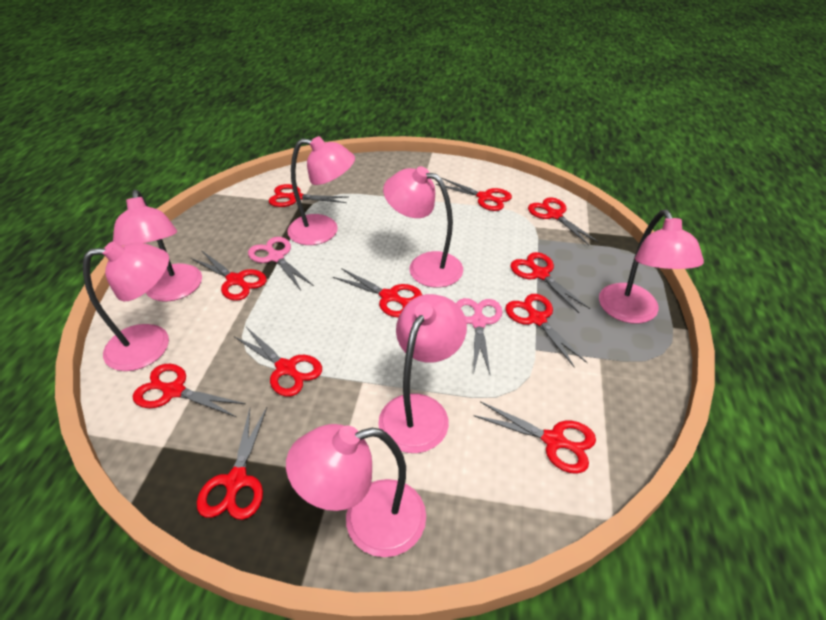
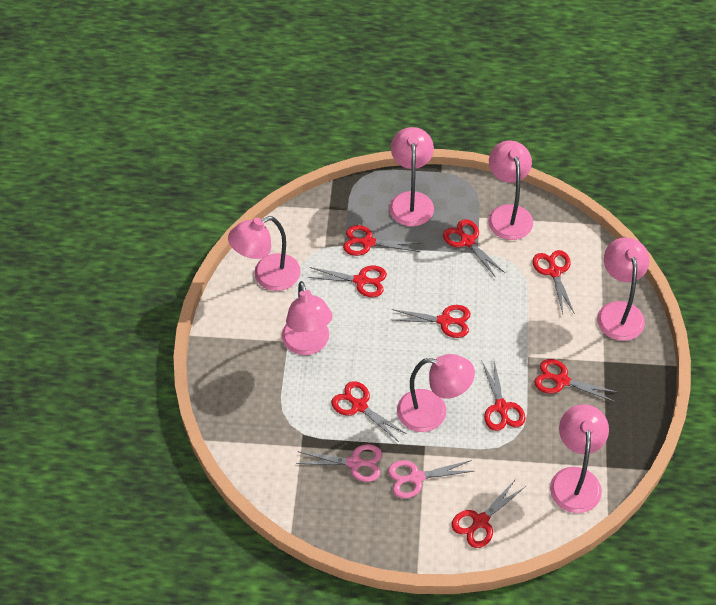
red scissors: [133,364,246,417] [191,250,267,301] [197,407,267,520] [234,327,322,397] [269,184,348,207] [333,268,422,317] [436,178,512,211] [473,401,596,474] [505,294,588,368] [510,252,590,313] [528,197,598,245] = 11 -> [307,266,387,297] [331,381,407,442] [343,225,420,256] [391,305,471,338] [443,219,505,278] [452,479,526,548] [482,361,525,431] [532,250,575,314] [534,359,619,402] = 9

